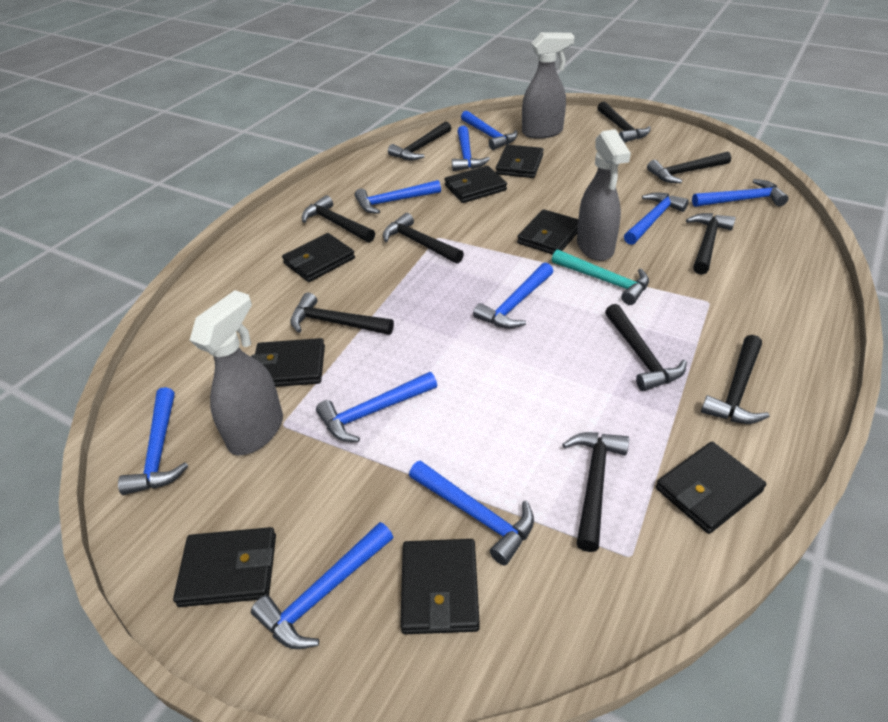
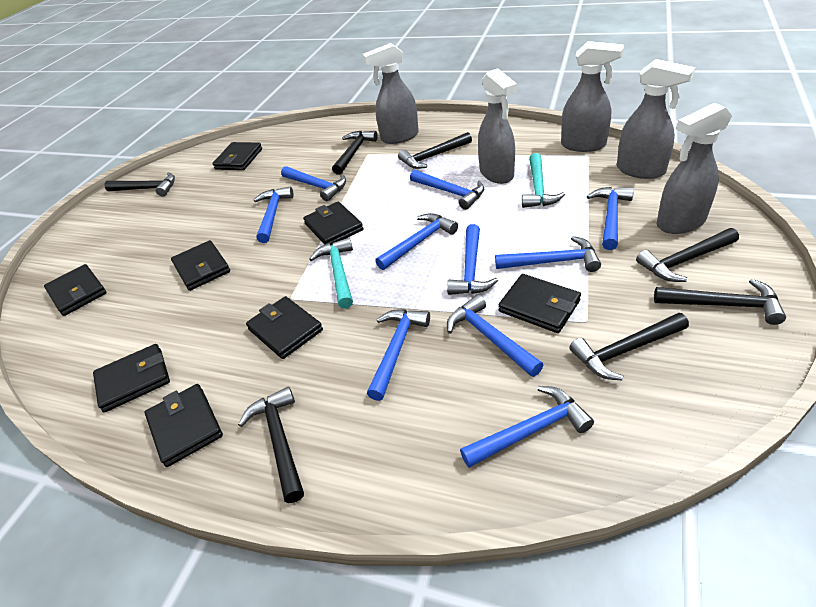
black hammer: [290,292,394,335] [302,195,375,243] [383,213,464,264] [388,121,451,160] [562,432,629,552] [597,102,651,143] [605,304,687,391] [647,151,731,183] [686,213,736,275] [701,335,770,424] = 10 -> [104,172,175,196] [238,387,304,503] [332,131,378,175] [398,132,472,169] [569,313,689,381] [636,228,739,282] [654,279,786,325] = 7
grey spray bottle: [190,290,283,455] [522,32,575,139] [577,129,631,261] = 3 -> [363,43,419,144] [478,68,517,184] [561,41,623,152] [617,59,695,179] [657,102,732,234] = 5
turquoise hammer: [552,249,649,305] = 1 -> [309,237,353,309] [522,153,565,208] = 2

